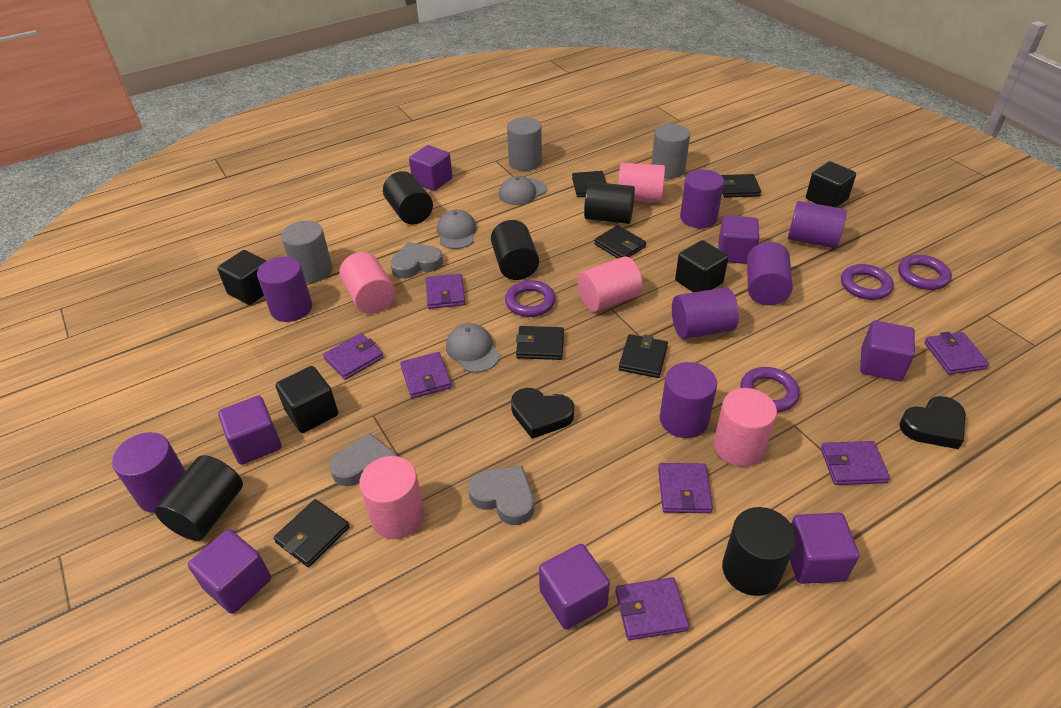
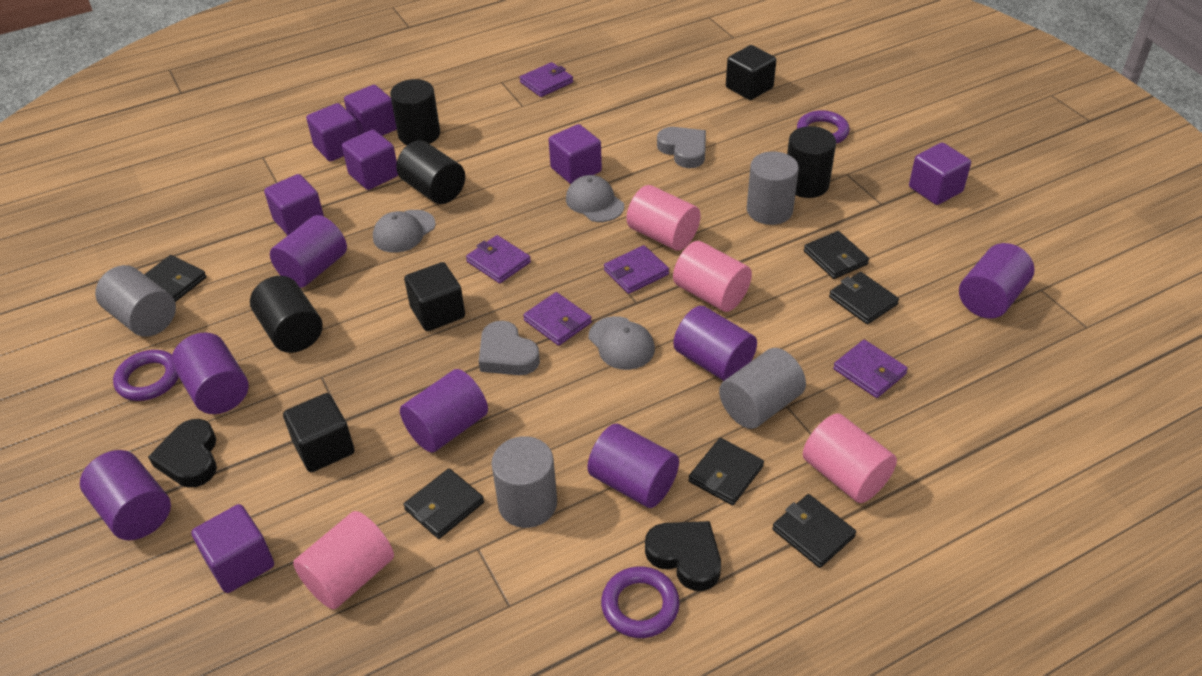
black cube: [217,250,266,305] [275,366,338,433] [675,240,728,292] [806,161,856,208] = 4 -> [283,393,355,472] [404,262,465,331] [726,45,776,100] = 3
black cylinder: [154,455,243,541] [383,171,433,225] [491,220,539,280] [584,182,635,224] [722,507,796,596] = 5 -> [250,276,322,353] [390,79,440,145] [396,140,465,204] [787,126,836,198] = 4
grey cylinder: [281,221,333,283] [507,117,542,171] [652,124,690,179] = 3 -> [95,265,176,337] [491,436,557,528] [719,348,806,429] [747,152,799,225] = 4
grey heart: [330,433,397,486] [390,242,443,279] [468,466,534,525] = 3 -> [479,321,540,375] [657,127,706,168] = 2
pink cylinder: [339,252,395,314] [359,456,425,539] [578,256,643,312] [618,163,665,202] [714,388,777,467] = 5 -> [293,511,394,610] [627,185,701,251] [673,241,752,312] [803,413,897,503] = 4
purple ring: [505,280,556,317] [740,367,800,412] [841,264,894,300] [898,255,952,290] = 4 -> [113,350,179,401] [601,566,680,638] [797,110,850,144] = 3
purple wallet: [323,333,384,380] [400,352,452,399] [426,274,465,309] [615,577,689,640] [658,463,713,513] [821,441,890,485] [924,332,989,375] = 7 -> [466,235,531,284] [520,62,573,97] [523,292,592,346] [604,245,669,294] [833,340,908,398] = 5

